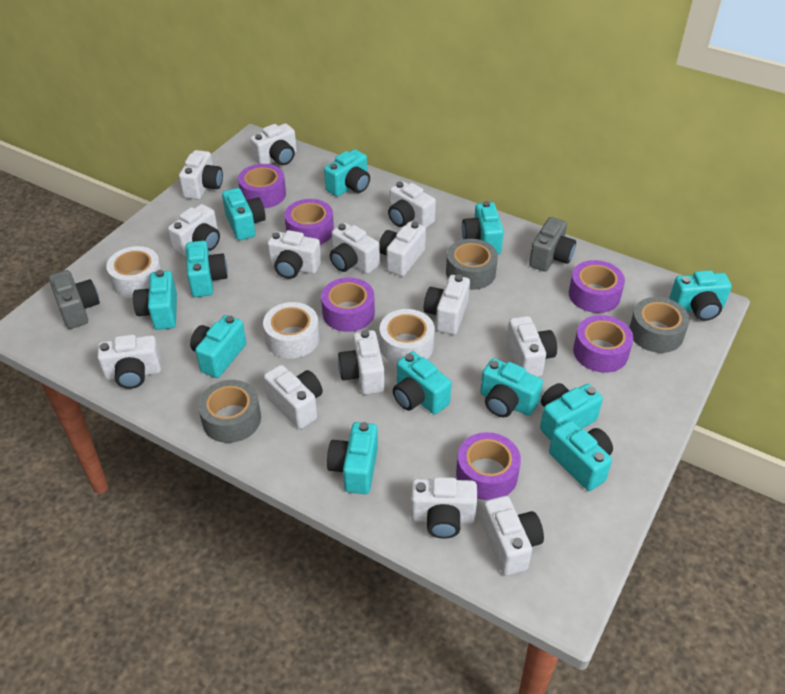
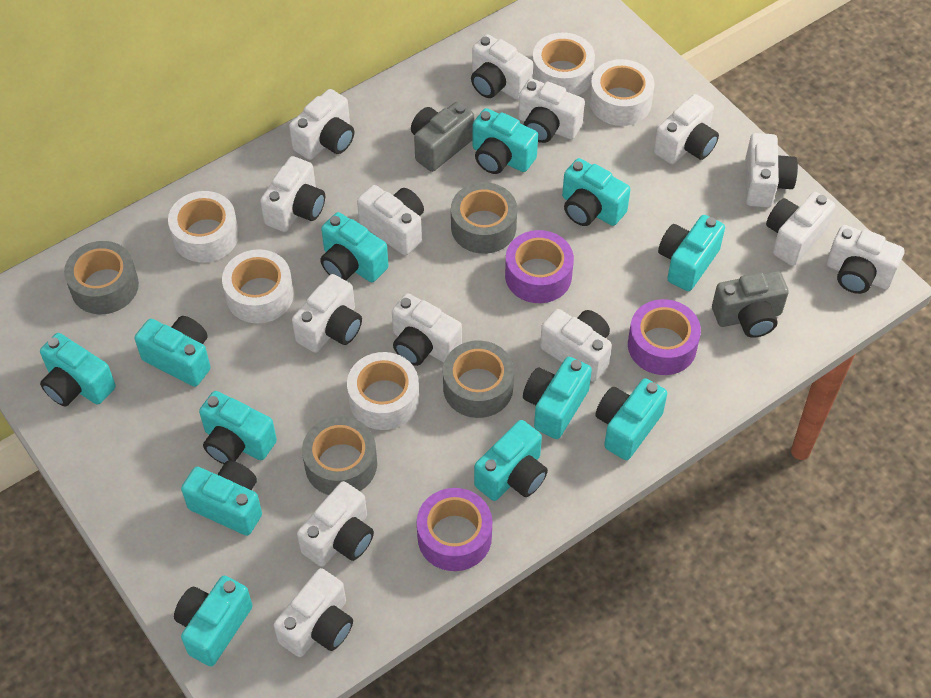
grey tape: [198,380,261,443] [446,239,498,290] [629,297,690,353] = 3 -> [64,241,139,314] [302,416,377,495] [443,340,514,418] [451,182,517,254] = 4
purple tape: [238,164,286,208] [285,199,334,245] [321,277,375,332] [456,432,521,500] [569,260,625,313] [573,315,633,373] = 6 -> [417,488,492,571] [505,230,574,303] [628,299,701,375] = 3
white tape: [106,246,162,298] [263,302,320,359] [379,309,435,364] = 3 -> [168,191,239,263] [222,249,294,323] [347,352,419,430] [532,32,595,95] [590,59,654,126] = 5

